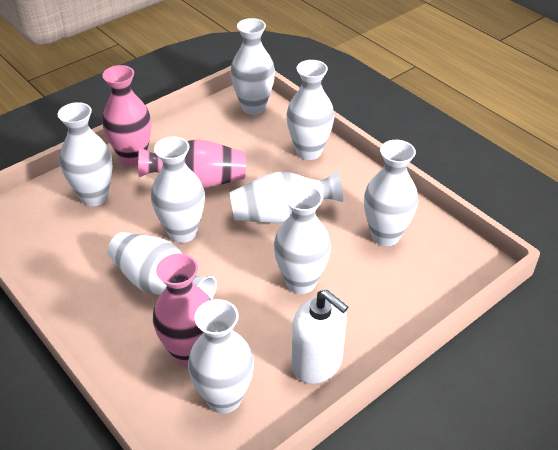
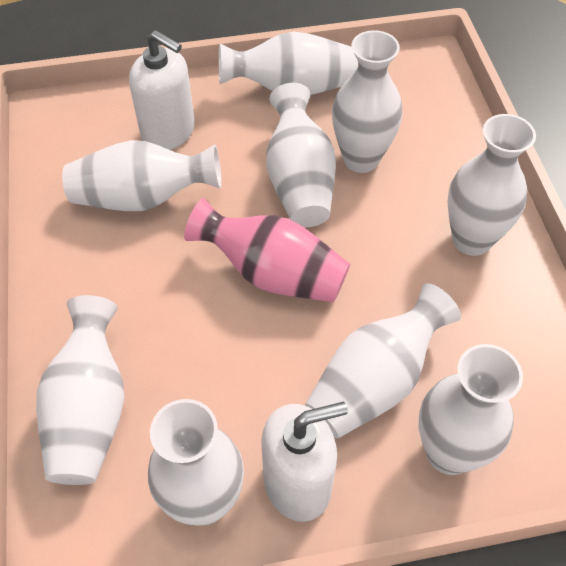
pink vase: [102,65,151,166] [138,139,246,188] [153,253,211,366] = 3 -> [184,198,350,302] = 1
white soap dispenser: [292,290,348,384] = 1 -> [129,30,195,150] [261,402,348,522] = 2

